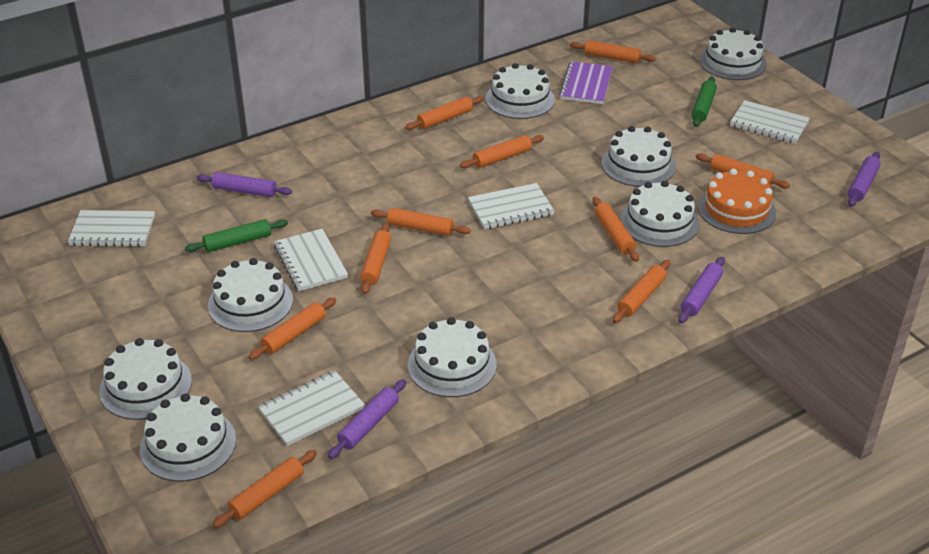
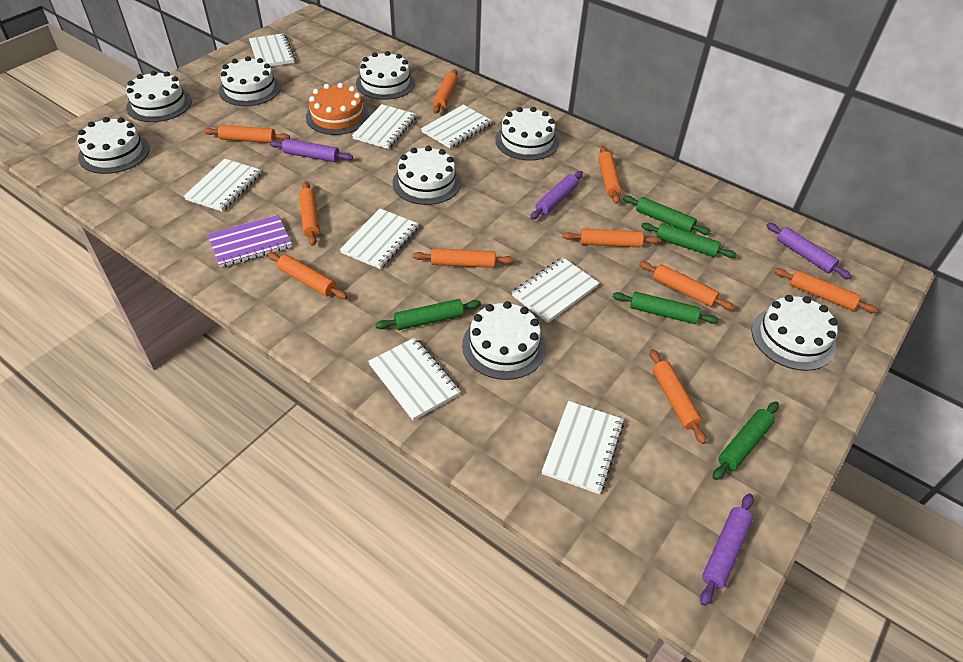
green rolling pin: [185,219,288,252] [692,76,717,127] = 2 -> [375,299,481,330] [613,292,719,324] [623,195,711,235] [641,223,737,258] [713,401,779,480] = 5
white notebook: [68,210,155,247] [258,370,365,446] [274,229,348,291] [468,183,555,230] [730,100,810,144] = 5 -> [184,159,261,212] [249,33,295,67] [340,209,419,269] [352,104,416,149] [368,337,461,421] [421,105,492,148] [512,257,599,323] [542,401,624,494] = 8

